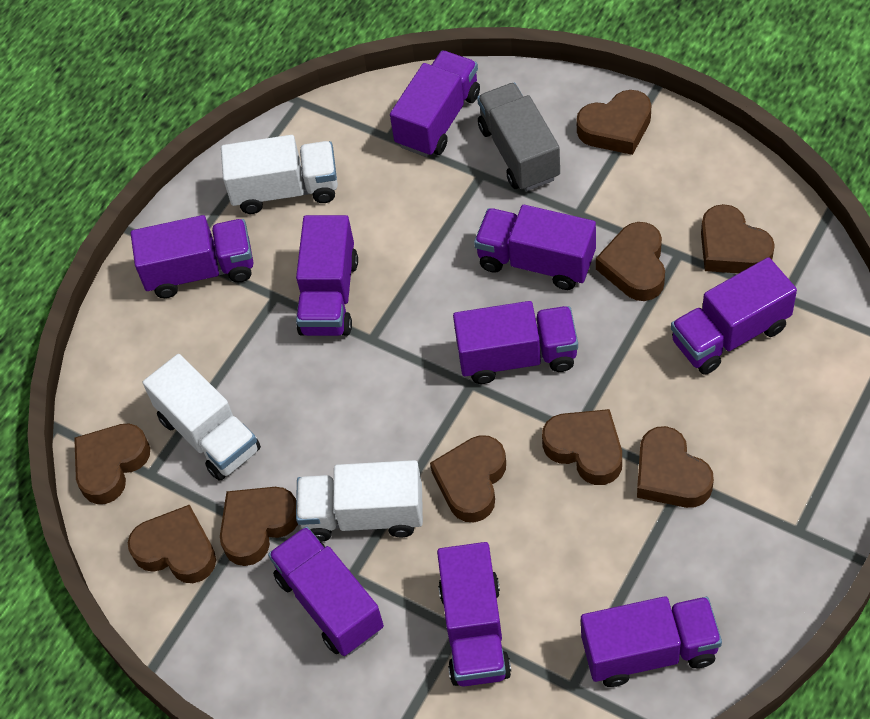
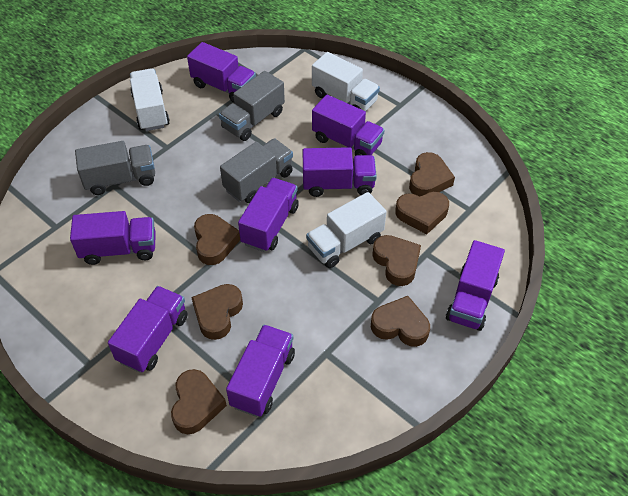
brown heart: [74,424,150,504] [128,505,216,583] [220,487,298,566] [430,435,506,522] [542,409,622,485] [577,90,651,155] [596,222,665,301] [637,426,714,508] [701,204,775,273] = 9 -> [171,369,227,434] [191,284,243,340] [194,214,240,265] [371,296,430,347] [372,235,421,286] [395,192,449,234] [409,152,455,197] = 7
grey truck: [477,83,560,191] = 1 -> [75,141,155,195] [219,71,285,141] [220,138,293,203] = 3
purple truck: [131,215,253,298] [268,526,384,656] [296,215,358,336] [390,50,480,157] [437,542,511,686] [453,301,578,384] [474,205,596,290] [581,596,722,687] [671,257,797,375] = 9 -> [70,211,156,265] [108,286,188,373] [187,42,256,103] [226,325,295,417] [238,178,299,252] [302,147,377,197] [312,95,385,156] [446,240,505,331] = 8

